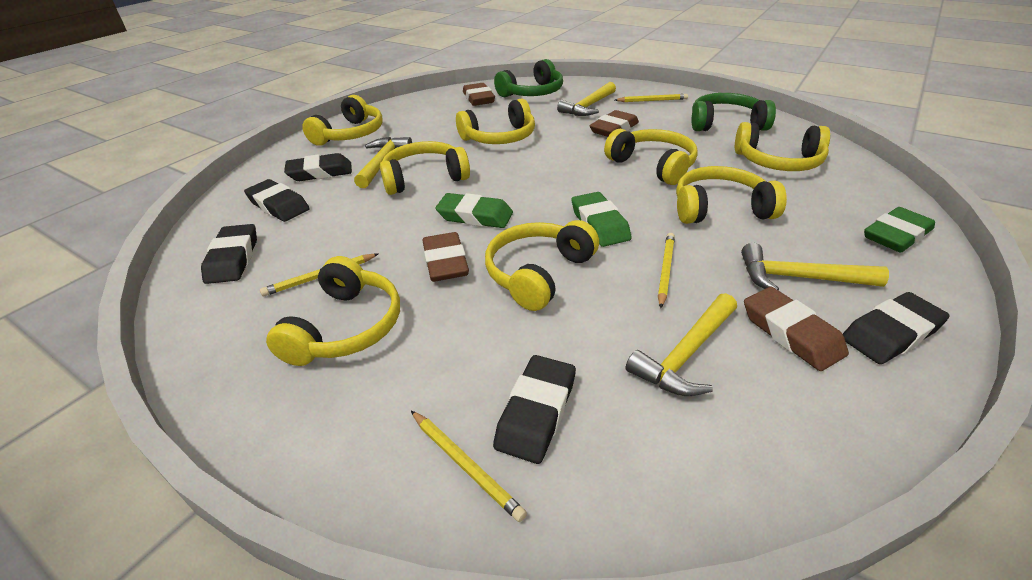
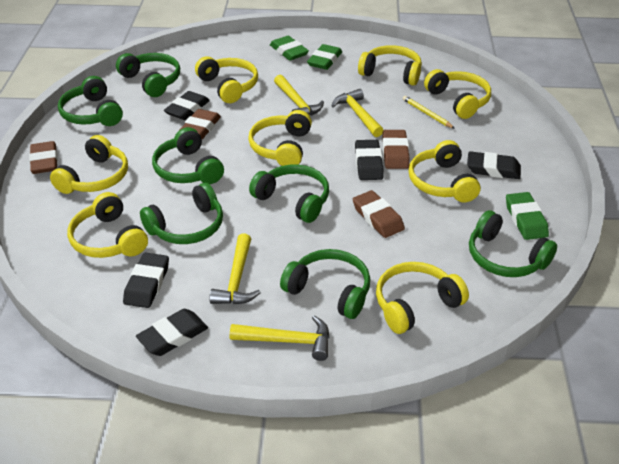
green headphones: [494,59,563,97] [691,93,776,131] = 2 -> [58,76,123,126] [116,53,180,97] [140,183,223,244] [152,127,224,184] [249,164,329,223] [280,249,370,319] [469,210,557,277] = 7
yellow pencil: [260,254,378,296] [411,411,527,522] [615,94,688,102] [658,233,675,308] = 4 -> [403,96,455,129] = 1

